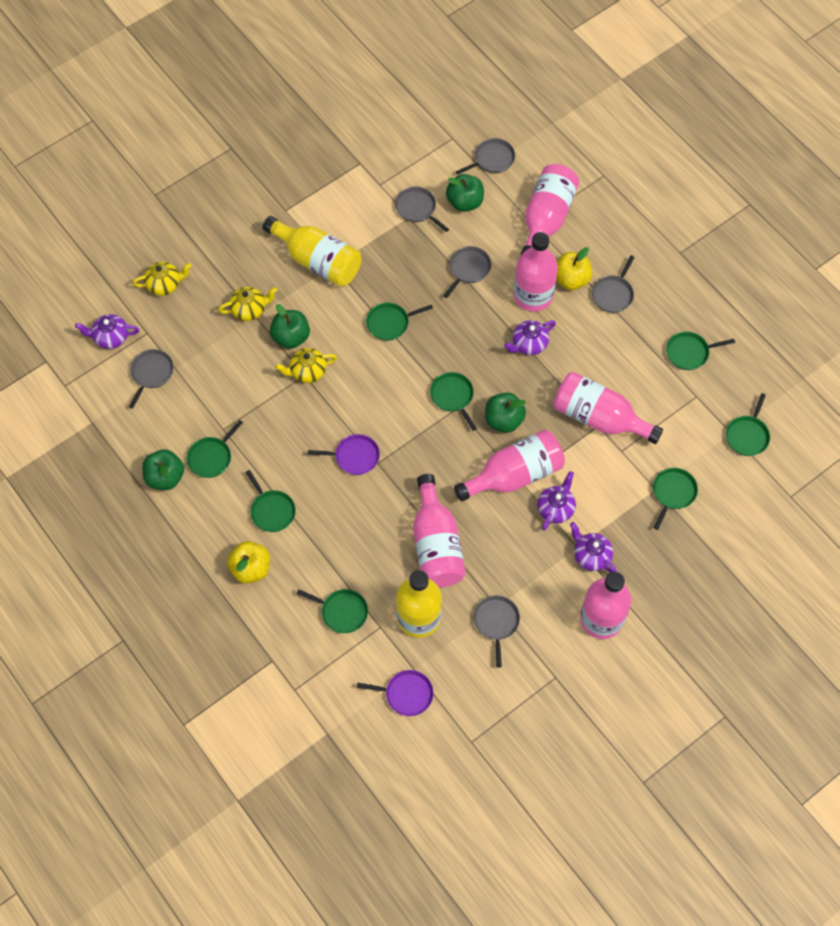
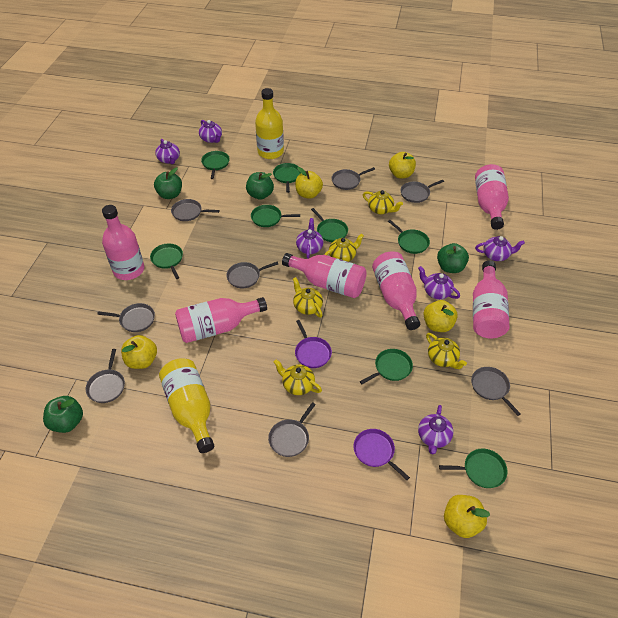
grey pan: [129,349,174,409] [395,186,449,232] [444,246,491,298] [456,138,515,175] [473,595,520,667] [592,256,635,313] = 6 -> [86,349,125,403] [97,303,155,332] [171,199,220,221] [226,262,278,288] [268,402,316,457] [332,167,375,190] [400,180,444,203] [471,367,521,416] = 8
purple teapot: [75,314,139,349] [504,320,556,355] [537,471,576,531] [570,522,617,572] = 4 -> [155,139,180,164] [199,120,222,143] [296,218,323,259] [418,266,460,299] [418,405,453,454] [475,236,525,261] = 6
yellow apple: [227,541,270,583] [556,247,592,290] = 2 -> [121,335,157,369] [295,167,323,199] [389,152,416,178] [424,300,458,332] [444,495,490,538] = 5
yellow teapot: [132,262,192,296] [218,287,277,321] [275,348,337,383] = 3 -> [274,359,322,395] [293,277,323,317] [324,234,364,262] [363,190,403,214] [426,333,467,369] = 5

